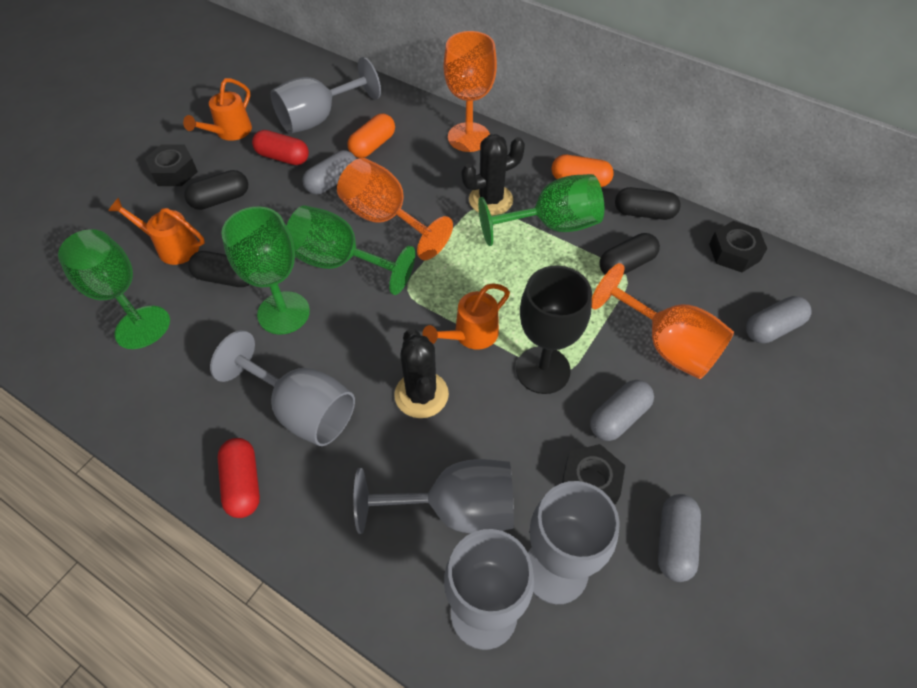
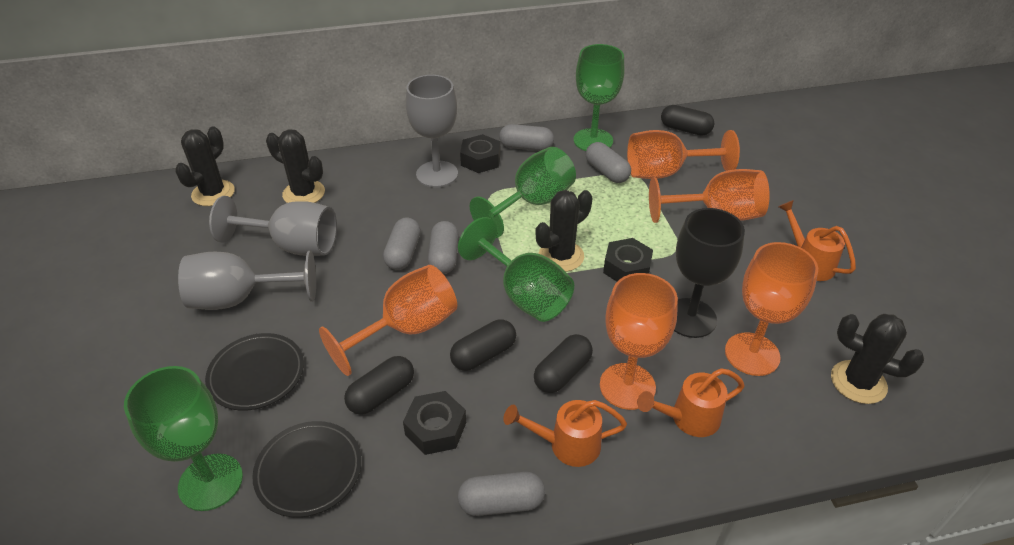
black cactus: [394,328,449,418] [462,134,525,216] = 2 -> [175,126,235,206] [266,129,325,203] [535,190,593,272] [831,314,924,404] = 4
black plate: none = 0 -> [205,333,304,411] [252,421,362,517] = 2
grey capsule: [302,150,356,195] [590,380,654,441] [658,494,701,582] [746,296,812,343] = 4 -> [383,218,421,270] [428,221,458,274] [458,472,545,516] [499,124,554,151] [586,142,631,183] = 5
grey goblet: [210,330,355,446] [271,57,381,134] [354,459,514,534] [444,529,534,650] [528,481,620,604] = 5 -> [178,251,316,310] [209,196,337,256] [406,75,458,187] = 3
orange capsule: [347,114,395,158] [552,155,614,187] = 2 -> none = 0
orange goblet: [337,158,453,260] [444,31,497,152] [591,263,734,379] = 3 -> [319,265,457,376] [600,273,678,410] [627,130,740,179] [649,169,770,223] [725,242,818,376] = 5
red capsule: [217,438,260,518] [252,130,309,165] = 2 -> none = 0

